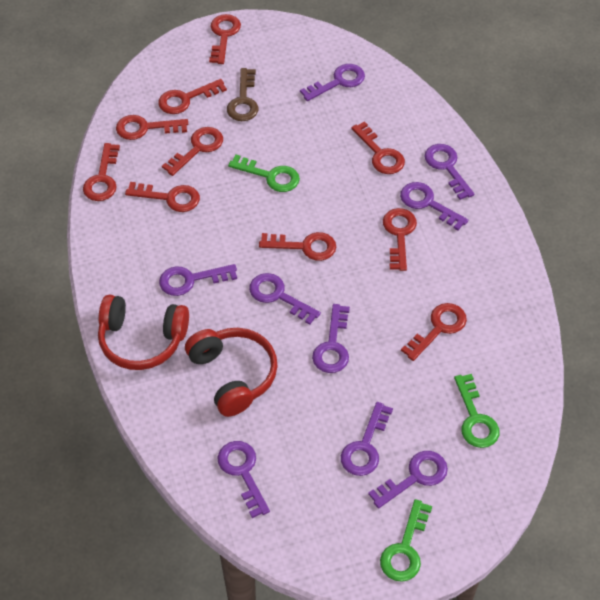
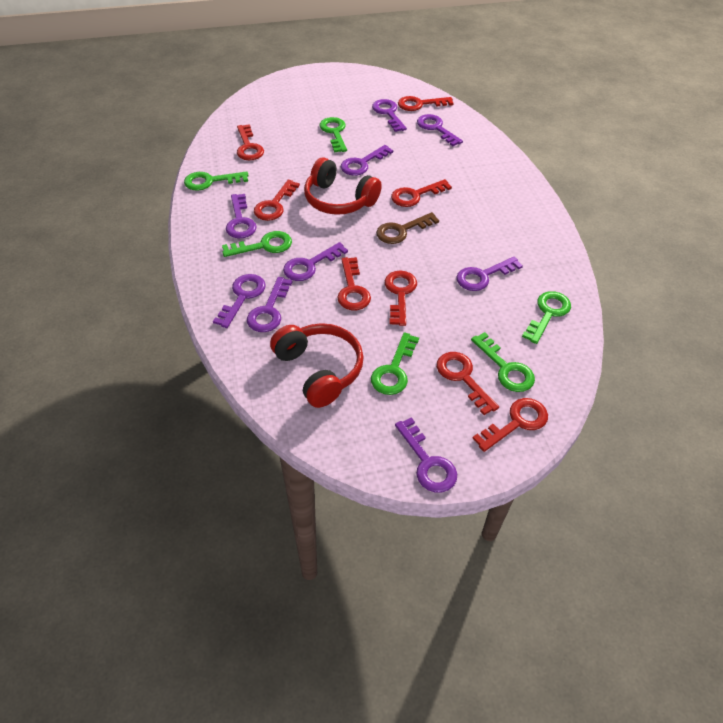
green key: [228,155,300,192] [380,499,432,582] [454,374,499,448] = 3 -> [184,171,249,191] [222,231,292,257] [319,117,347,153] [371,332,419,395] [471,332,535,392] [522,291,571,344] = 6
red key: [83,143,120,201] [116,115,188,140] [125,182,200,212] [158,79,227,114] [162,127,223,176] [209,14,241,64] [259,232,336,261] [351,121,405,174] [383,208,417,271] [401,303,467,361] = 10 -> [237,124,264,160] [254,180,300,221] [337,257,371,310] [385,270,417,326] [391,179,452,207] [398,96,454,111] [437,352,499,415] [472,398,548,452] = 8

